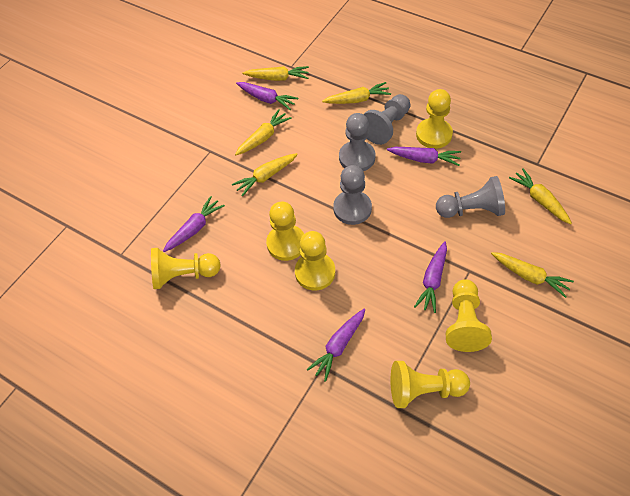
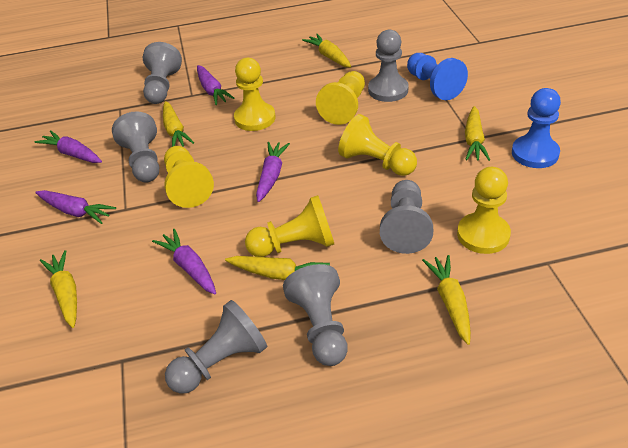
blue pawn: none = 0 -> [407,53,468,100] [512,88,561,168] = 2
grey pawn: [333,165,372,225] [339,113,375,171] [363,94,410,145] [436,176,505,218] = 4 -> [112,111,159,183] [143,42,182,104] [165,300,267,394] [283,264,348,366] [368,30,409,102] [380,180,433,254] = 6

